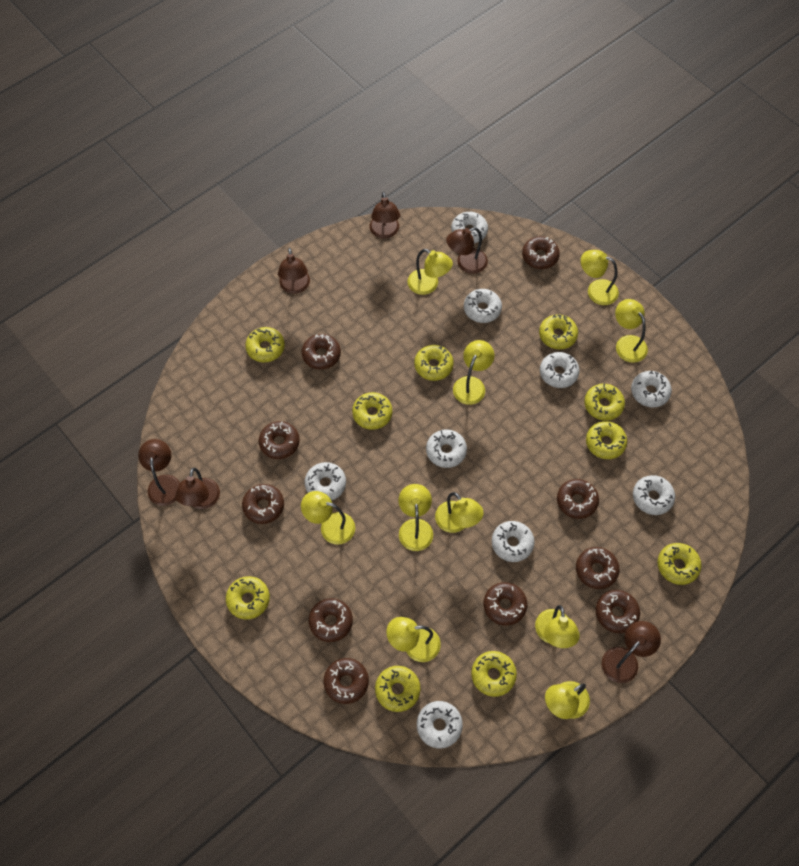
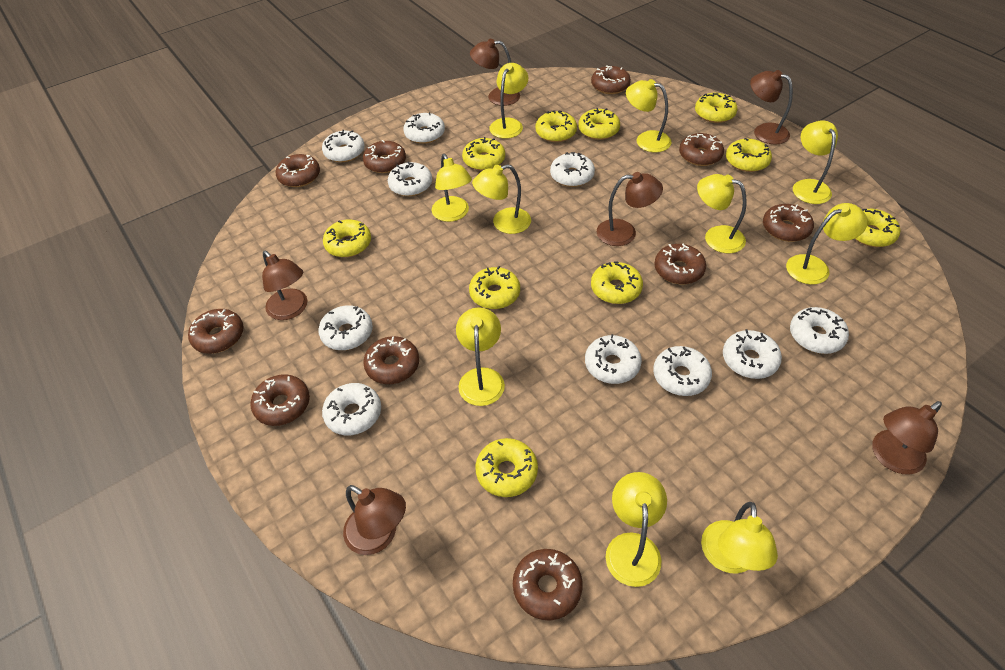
white donut: [305,462,346,501] [417,701,463,748] [426,429,467,468] [451,212,488,243] [464,289,502,323] [492,521,534,562] [540,352,579,388] [631,371,672,407] [633,475,675,515] = 9 -> [318,305,373,350] [322,130,365,162] [322,383,381,435] [388,162,432,196] [403,112,445,144] [550,152,595,187] [585,334,642,384] [653,346,712,396] [723,329,782,379] [790,307,849,354] = 10

